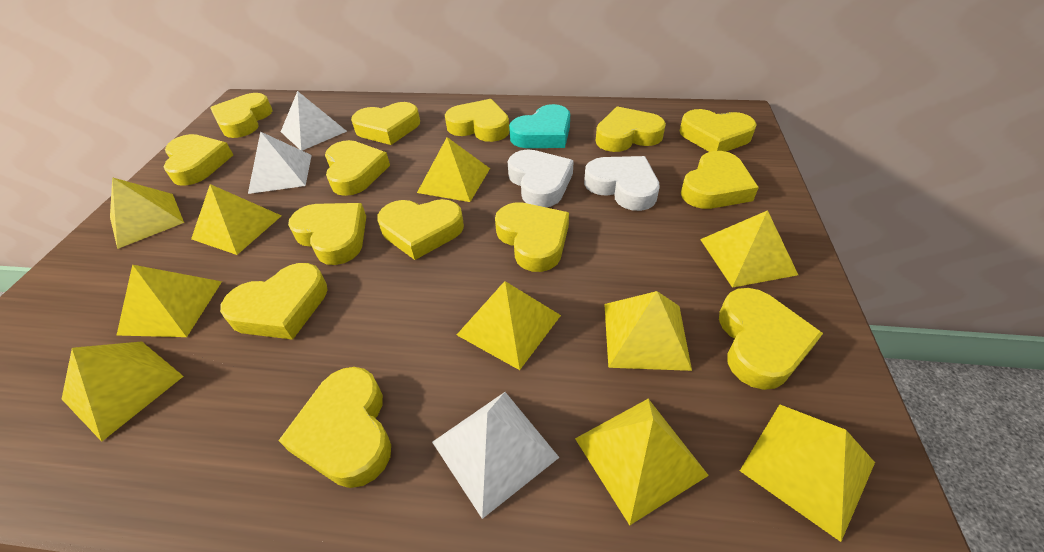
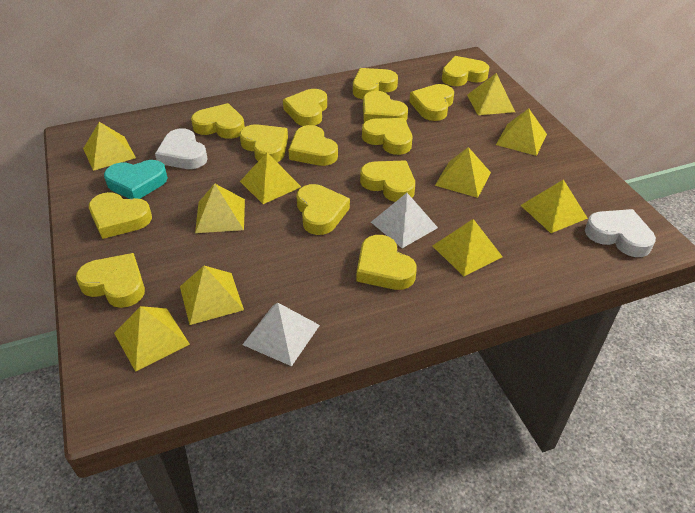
white pyramid: [248,131,312,194] [281,91,347,151] [432,392,560,519] = 3 -> [242,303,320,366] [371,193,438,248] = 2

